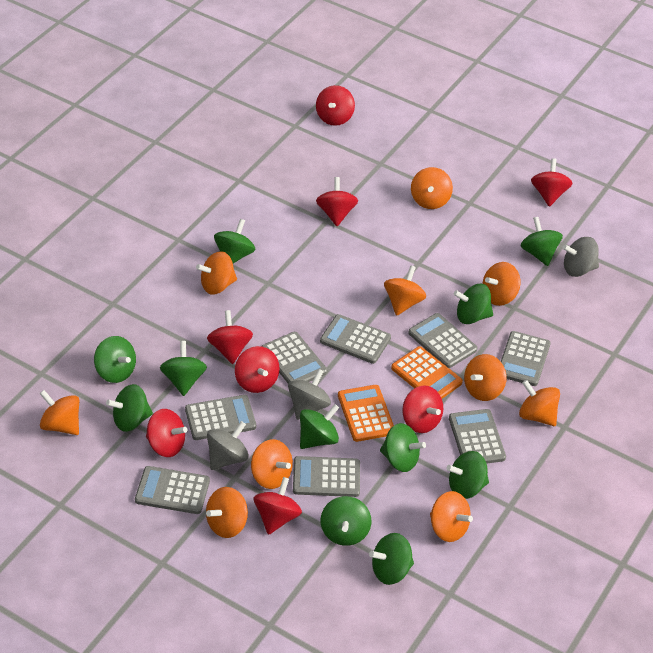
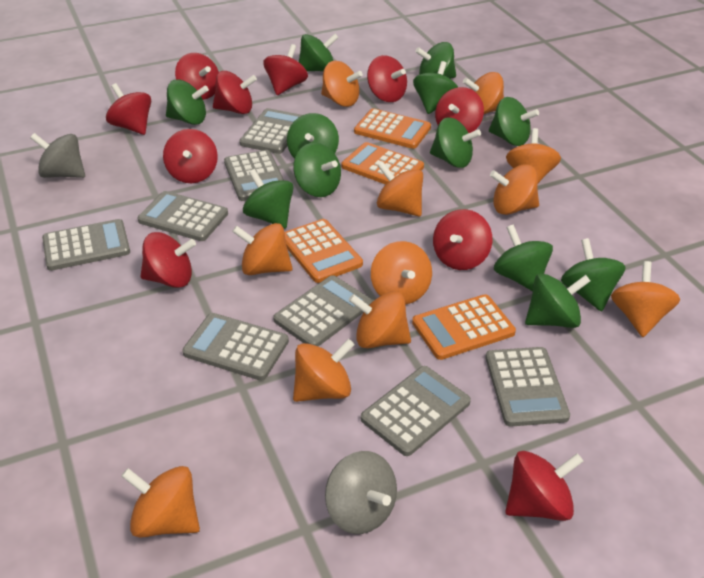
green spinning top: [94,336,136,383] [106,384,153,432] [160,341,207,396] [214,219,255,264] [300,404,339,449] [321,496,371,546] [369,533,414,585] [380,423,426,472] [446,451,489,499] [454,284,493,324] [521,217,563,266] = 11 -> [166,80,209,125] [243,169,294,228] [287,113,339,159] [293,143,341,197] [299,34,339,72] [413,61,458,114] [415,42,456,79] [430,117,481,168] [489,97,539,146] [494,224,553,291] [525,273,590,328] [561,238,626,312] = 12
grey spinning top: [207,421,249,470] [288,369,331,420] [563,237,599,277] = 3 -> [30,133,85,178] [325,451,397,534] = 2
orange calculator: [338,385,394,442] [391,346,463,399] = 2 -> [284,219,363,283] [342,142,424,185] [354,108,431,149] [412,294,516,360] = 4
orange spinning top: [40,390,79,435] [196,251,237,295] [206,487,248,538] [251,439,293,489] [384,265,426,316] [411,167,453,209] [430,491,473,542] [464,354,507,401] [482,262,521,306] [519,380,560,426] = 10 -> [121,466,200,538] [232,223,293,275] [293,339,355,402] [321,61,363,107] [349,291,411,348] [371,241,432,305] [377,162,423,216] [463,72,504,114] [490,164,539,215] [506,128,561,183] [611,261,680,337] = 11
red spinning top: [146,409,187,457] [207,310,253,364] [235,346,280,393] [254,477,302,535] [316,85,355,126] [316,177,358,226] [402,385,443,433] [531,158,573,207] = 8 -> [106,83,151,135] [140,232,196,288] [163,129,218,183] [175,53,219,100] [213,71,257,114] [263,44,308,95] [367,55,407,102] [433,209,492,270] [435,87,484,133] [505,451,583,521] = 10

